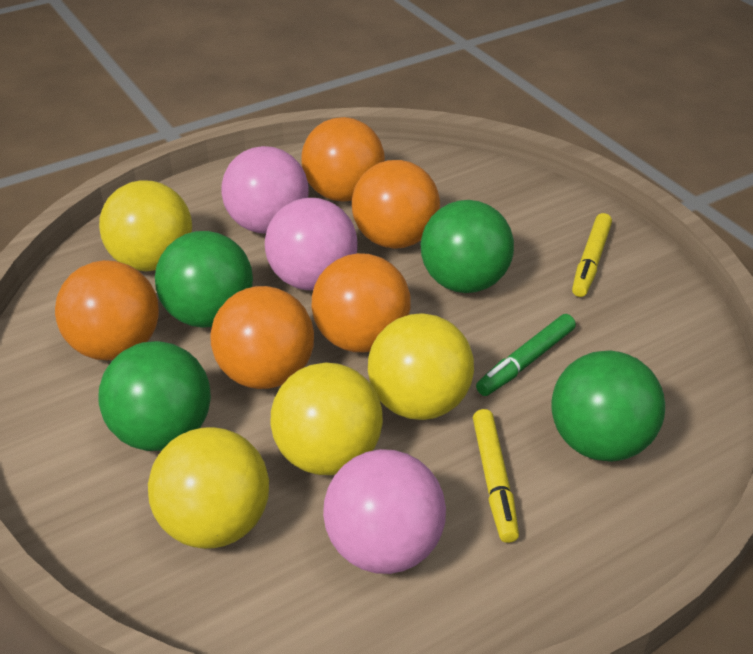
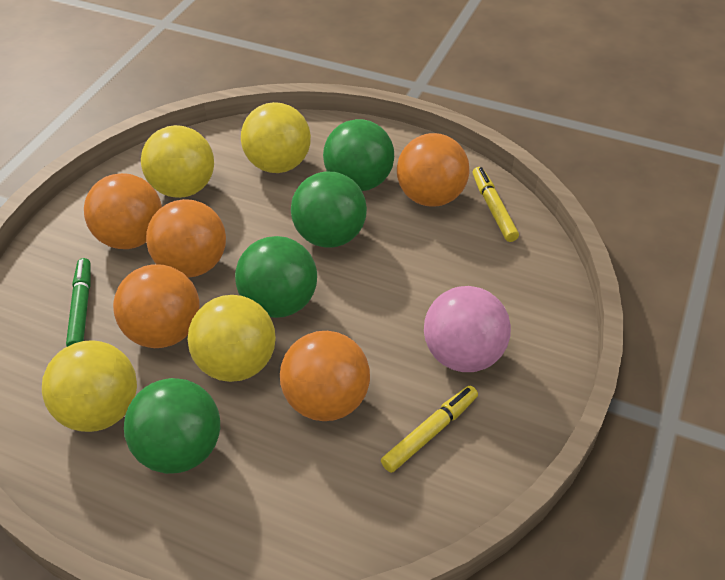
pink ball: [221,146,308,234] [265,198,357,290] [323,449,446,574] = 3 -> [424,286,511,372] = 1

